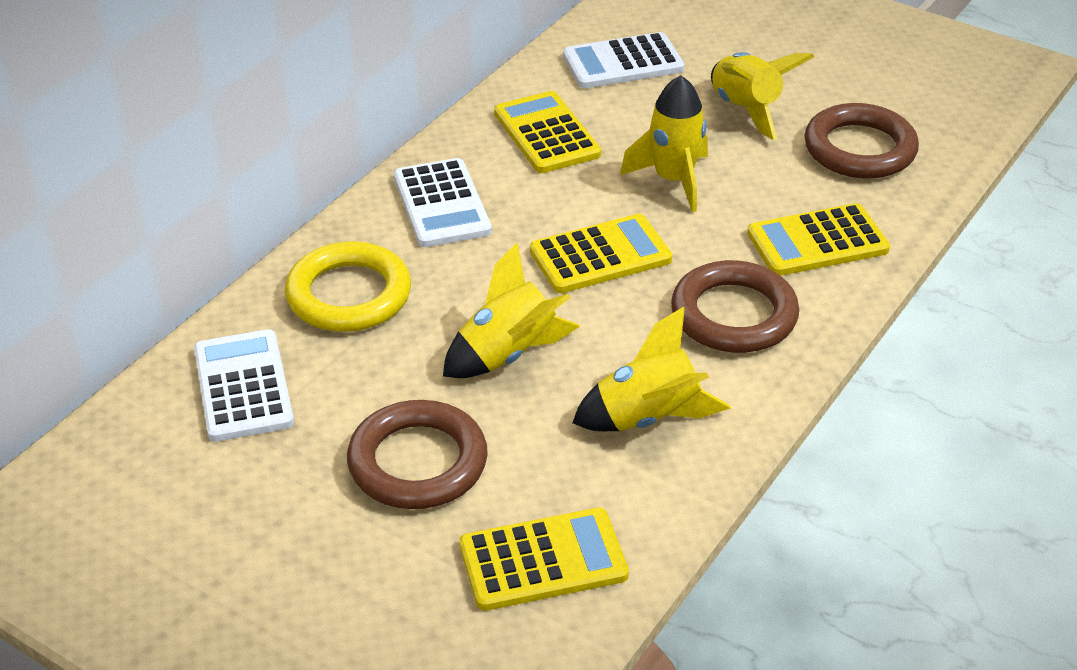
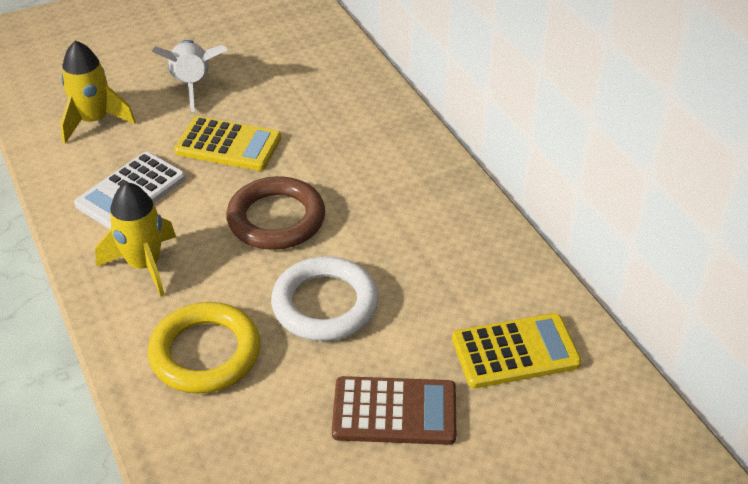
brown calculator: none = 0 -> [332,376,456,445] = 1
brown ring: [347,400,488,509] [671,260,799,353] [805,103,919,179] = 3 -> [226,176,325,250] = 1
white calculator: [194,329,294,442] [394,158,492,247] [563,32,685,88] = 3 -> [74,152,186,229] = 1
white ring: none = 0 -> [271,257,378,341] = 1
white rocket: none = 0 -> [152,40,227,112] = 1
yellow calculator: [459,508,629,611] [494,91,601,173] [530,214,672,293] [747,203,890,276] = 4 -> [174,116,281,171] [452,313,582,388] = 2
yellow rocket: [443,243,580,378] [572,307,731,431] [620,75,708,212] [711,52,814,140] = 4 -> [60,41,136,143] [95,182,176,297] = 2

